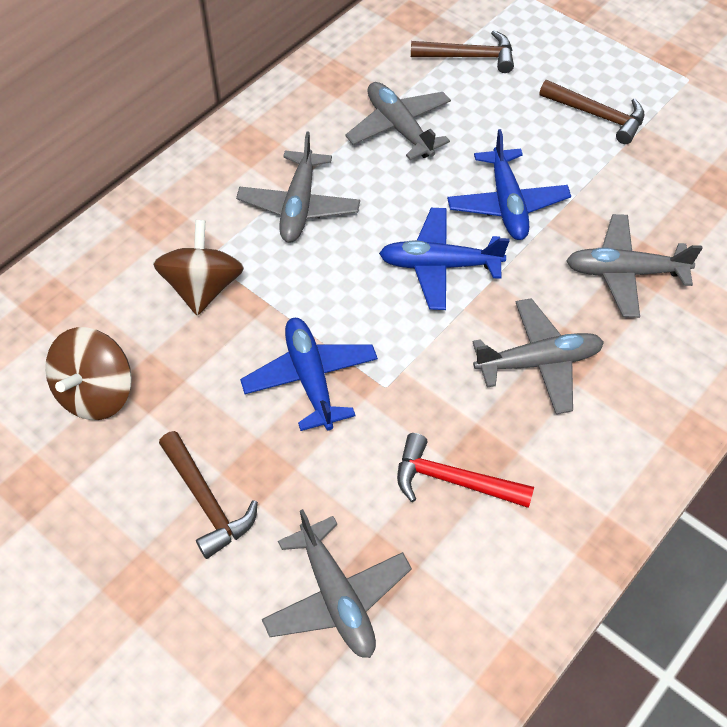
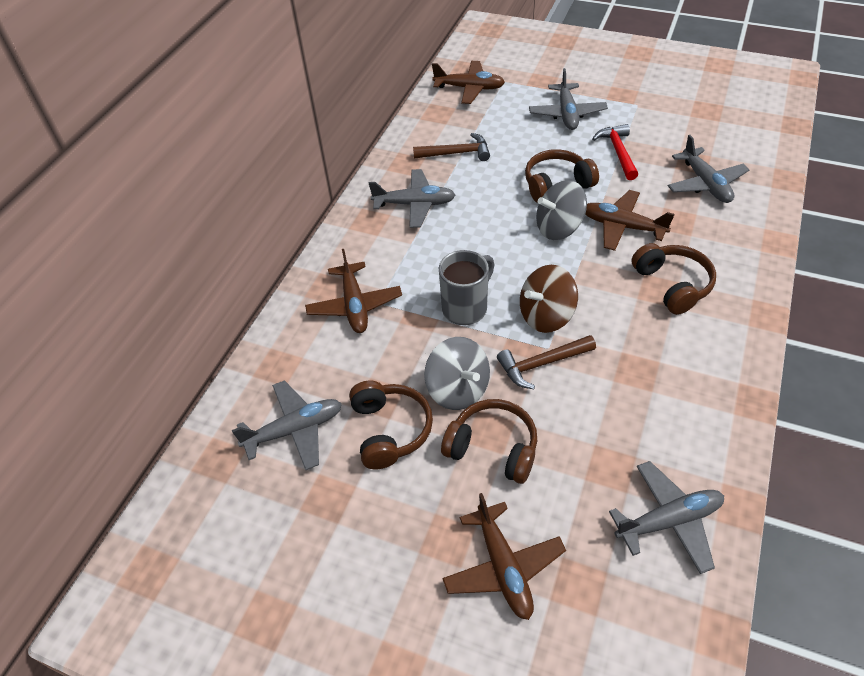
blue plane: [240,318,378,431] [379,208,509,310] [447,129,571,240] = 3 -> none = 0
brown hammer: [159,431,258,559] [411,30,514,73] [539,80,644,144] = 3 -> [413,133,490,161] [497,335,596,389] = 2
brown headphones: none = 0 -> [349,381,433,469] [441,399,537,484] [525,149,599,203] [631,243,716,315] = 4
brown plane: none = 0 -> [305,249,402,333] [432,61,505,104] [442,493,566,620] [585,190,675,251] = 4
brown spinning top: [45,327,132,420] [153,220,244,315] = 2 -> [520,265,578,333] = 1
grey mug: none = 0 -> [439,250,494,325] = 1
grey spinning top: none = 0 -> [424,337,490,410] [536,180,587,240] = 2

